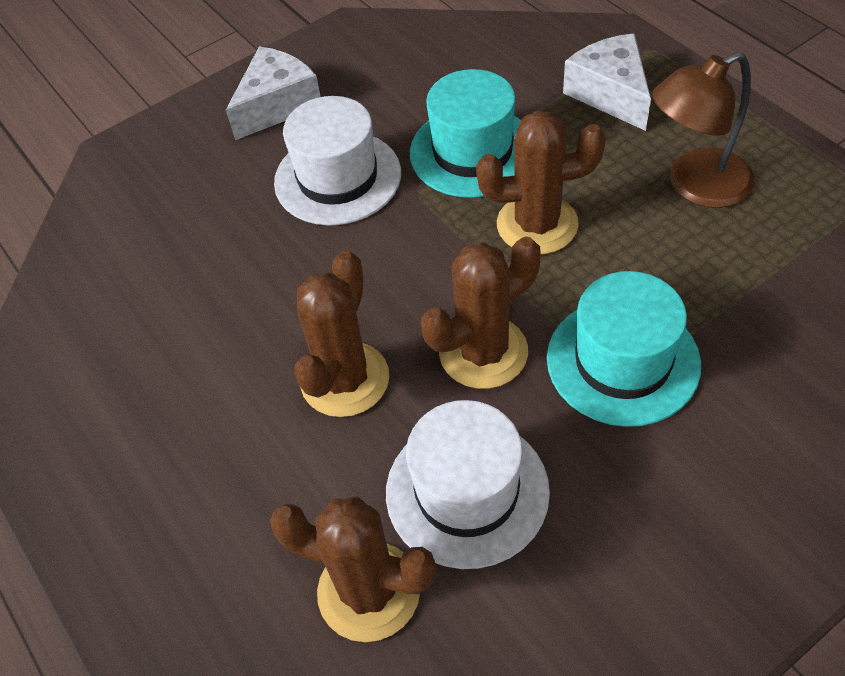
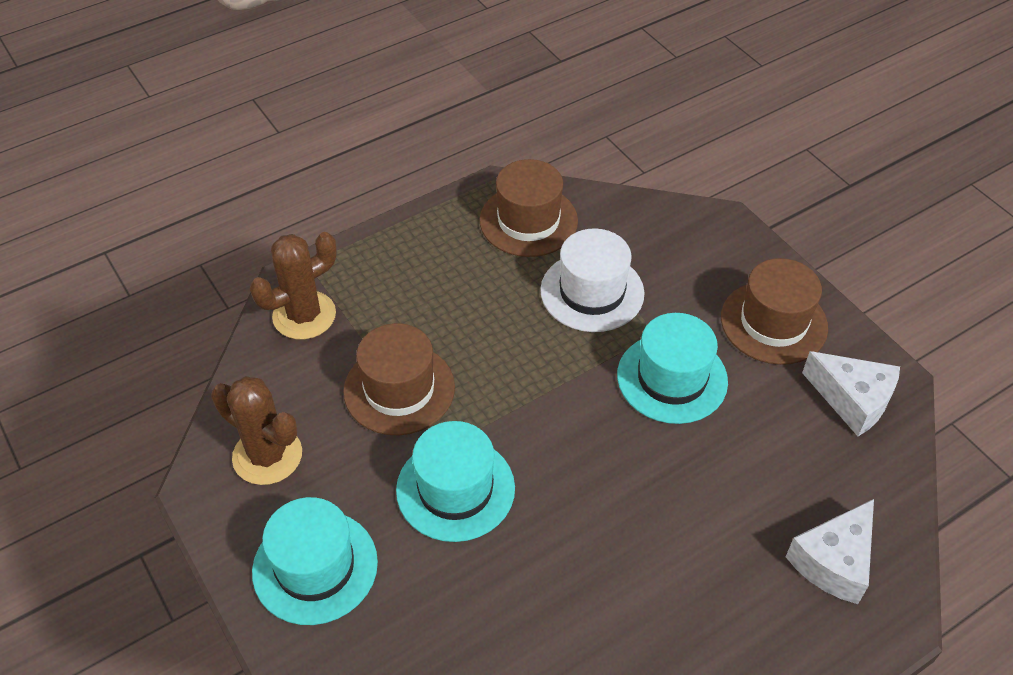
brown cactus: [270,496,436,642] [294,250,389,417] [421,237,541,389] [476,110,606,255] = 4 -> [211,376,302,485] [250,232,337,339] = 2
brown hat: none = 0 -> [343,323,455,435] [480,159,578,257] [721,258,828,365] = 3
brown lamp: [652,52,754,208] = 1 -> none = 0
turquoise hat: [410,69,520,198] [547,271,701,427] = 2 -> [252,497,378,625] [396,421,515,542] [617,313,728,424] = 3
white hat: [274,96,401,226] [386,400,550,569] = 2 -> [540,228,645,332] = 1

